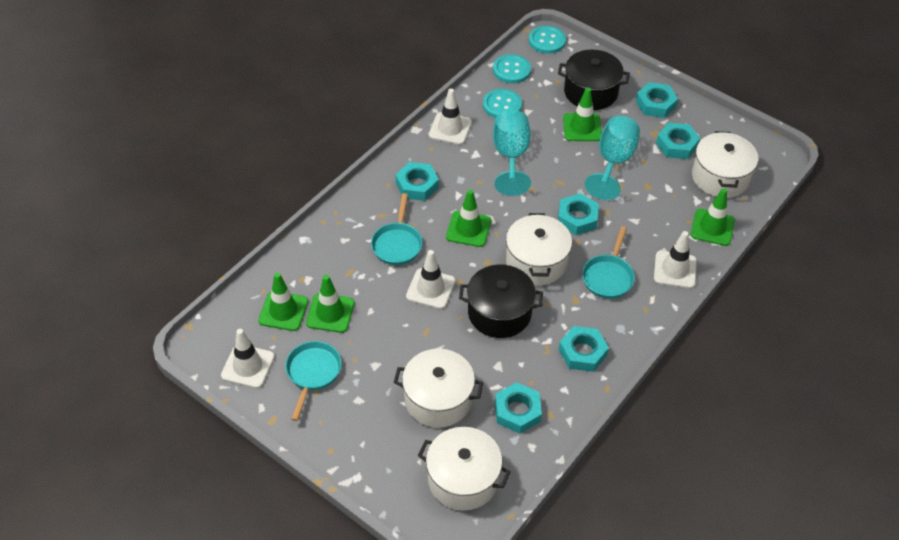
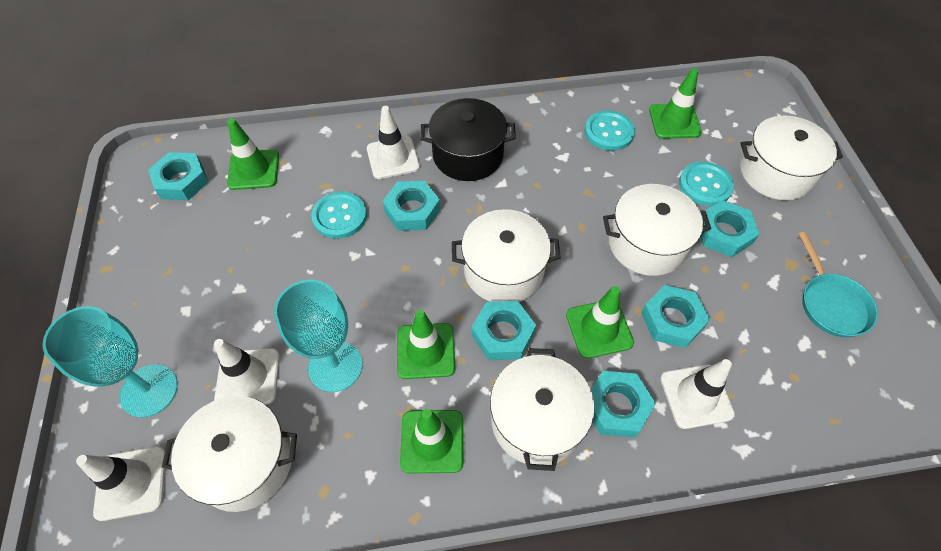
black pot: [459,265,543,338] [558,50,630,110] = 2 -> [420,98,516,181] = 1
turquoise pan: [285,341,341,421] [371,193,422,265] [582,226,635,299] = 3 -> [798,232,878,337] = 1
white pot: [393,349,483,428] [418,427,511,511] [506,213,572,285] [692,131,758,198] = 4 -> [162,396,297,512] [452,209,561,302] [490,348,594,471] [603,184,711,276] [740,115,843,200] = 5

